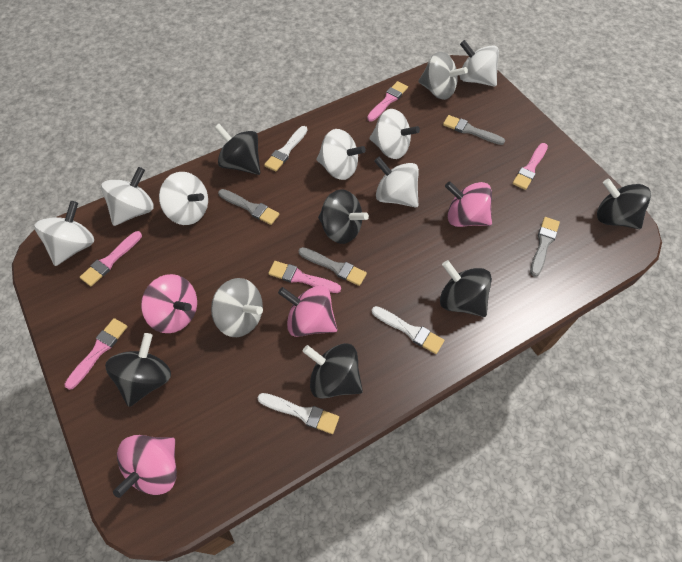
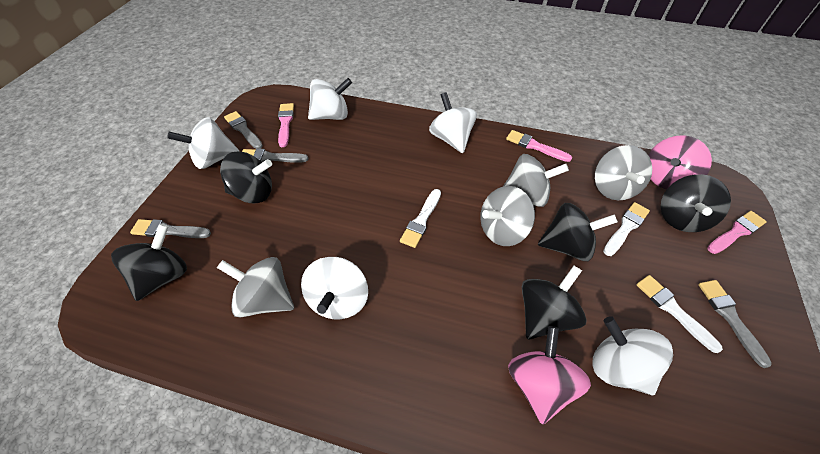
black spinning top: [105,333,171,407] [214,124,260,175] [303,343,363,399] [318,189,369,244] [440,260,492,317] [597,179,651,229] = 6 -> [111,224,187,301] [220,151,272,203] [522,266,587,339] [538,203,618,261] [661,174,731,232] = 5
grey spinning top: [211,278,263,337] [418,52,468,100] = 2 -> [217,257,294,317] [480,186,535,246] [504,154,569,207] [595,145,652,200] = 4
pink brush: [65,318,128,390] [80,231,142,286] [268,261,341,293] [367,81,408,121] [512,143,548,190] = 5 -> [278,103,294,147] [506,130,572,162] [707,211,767,254] = 3
pink spinning top: [113,435,177,498] [141,274,197,333] [278,285,338,337] [445,181,492,227] = 4 -> [508,326,591,424] [648,135,712,189] = 2
white spinning top: [35,201,94,266] [101,167,154,226] [159,172,208,225] [317,129,366,180] [369,109,420,159] [374,157,419,208] [460,40,499,87] = 7 -> [167,117,239,169] [301,257,368,320] [308,78,352,120] [429,92,477,153] [593,316,673,395] = 5

